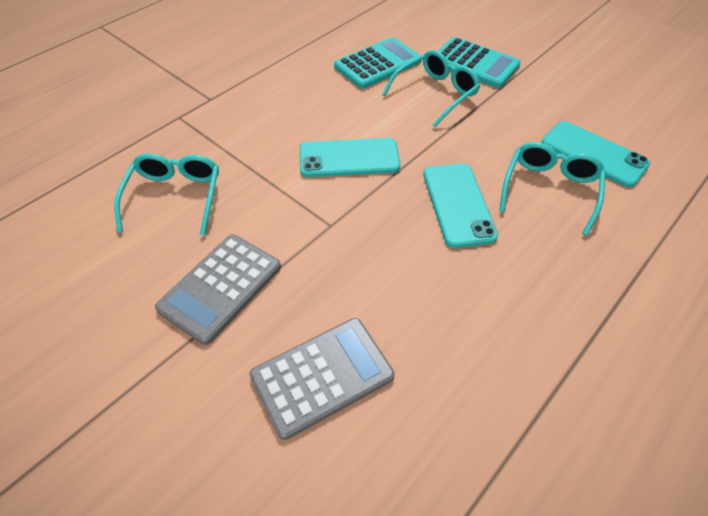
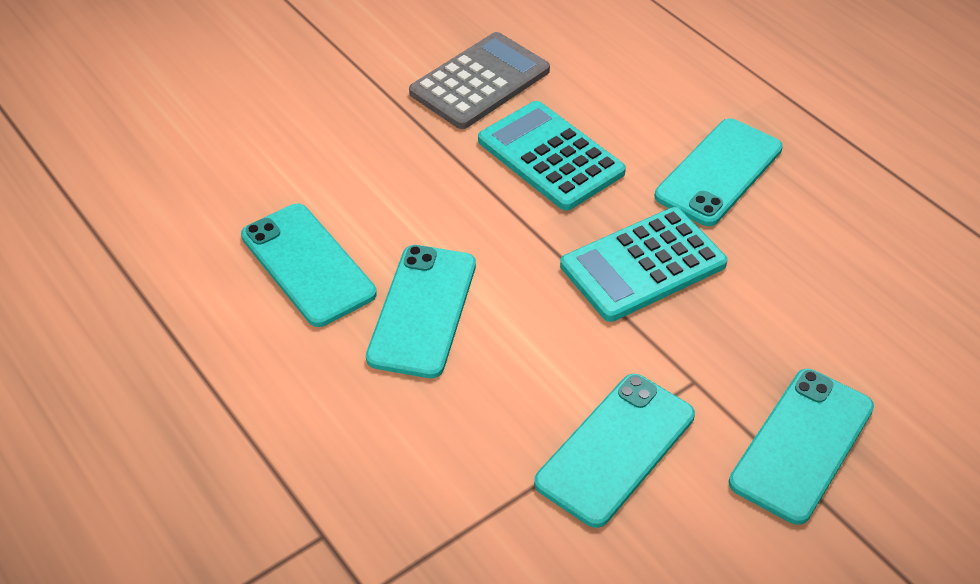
grey calculator: [155,234,281,345] [250,318,395,440] = 2 -> [409,32,550,129] = 1
turquoise glasses: [114,153,219,236] [382,50,480,127] [500,142,606,236] = 3 -> none = 0
turquoise phone: [300,138,401,177] [423,163,498,248] [541,121,650,187] = 3 -> [241,204,377,327] [366,245,476,378] [534,374,695,528] [655,118,783,226] [729,369,874,525] = 5

